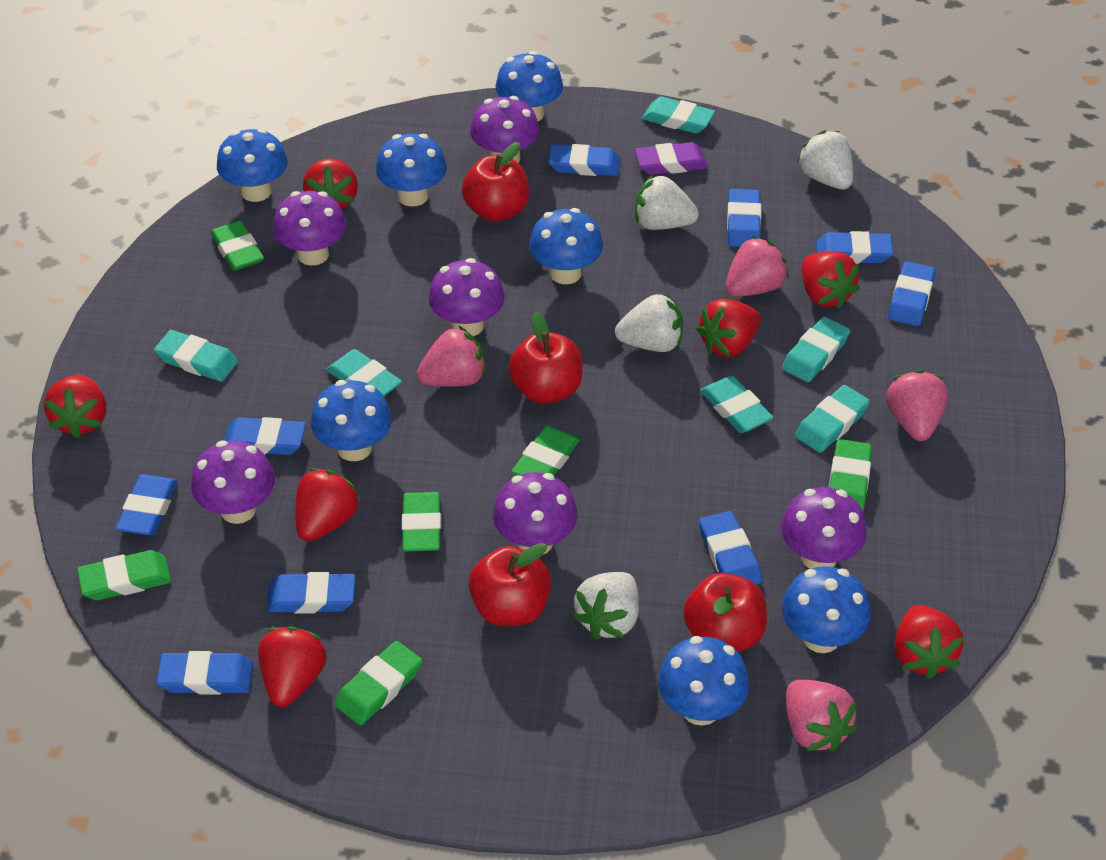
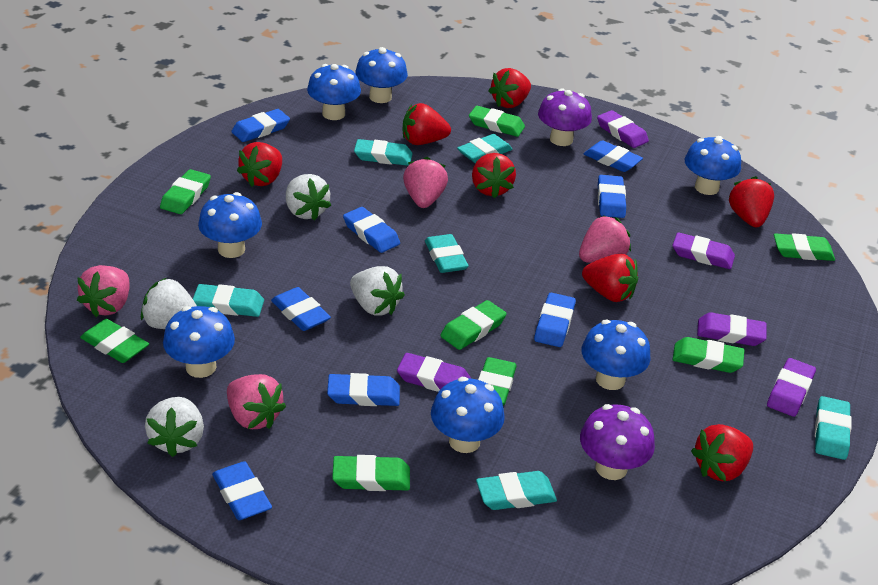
blue eraser: [116,474,178,535] [157,651,253,695] [224,417,306,455] [267,572,356,614] [548,144,620,176] [699,511,762,585] [727,189,761,247] [816,231,893,264] [888,261,935,326] = 9 -> [212,461,272,520] [231,109,290,142] [271,287,331,331] [327,373,400,406] [343,207,400,253] [534,293,576,347] [584,140,643,172] [598,175,626,218] = 8
green eraser: [77,550,171,600] [211,221,264,271] [335,641,422,725] [402,492,441,551] [512,425,580,475] [829,439,872,511] = 6 -> [80,319,149,363] [160,169,211,214] [332,455,410,491] [440,300,507,350] [469,106,525,137] [478,357,517,406] [673,337,744,373] [774,233,835,261] = 8
purple eraser: [635,142,708,175] = 1 -> [397,353,471,392] [597,110,649,148] [673,232,735,269] [697,312,767,346] [767,358,816,417] = 5
purple mushroom: [191,440,275,524] [273,191,346,266] [428,258,505,336] [470,96,539,163] [493,472,577,554] [781,487,867,569] = 6 -> [538,88,592,146] [580,404,655,480] = 2
red apple: [462,142,529,222] [468,543,551,626] [508,312,583,404] [683,573,767,652] = 4 -> none = 0

